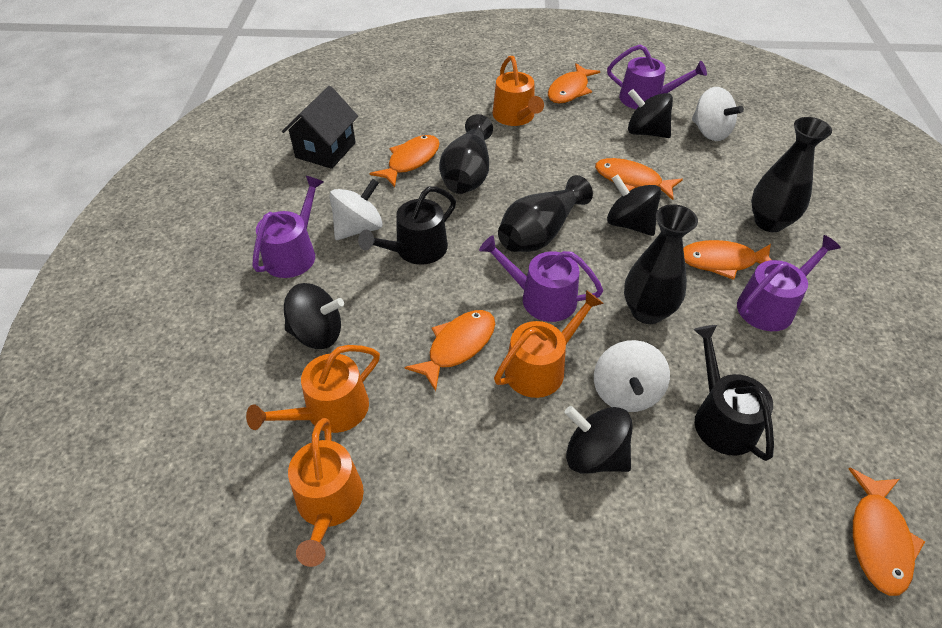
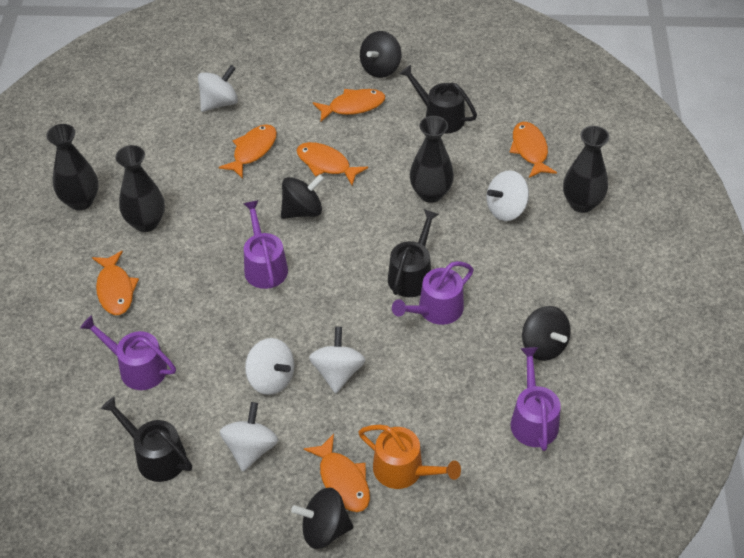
black house: [282,86,358,169] = 1 -> none = 0
black watering can: [358,186,456,265] [693,325,774,461] = 2 -> [101,396,192,482] [388,209,439,297] [400,65,477,134] = 3
orange watering can: [246,345,380,433] [288,418,364,567] [493,56,544,126] [494,290,604,398] = 4 -> [358,425,461,489] = 1
white spinning top: [330,179,383,240] [594,340,670,412] [692,87,744,141] = 3 -> [198,65,238,112] [220,402,278,472] [245,338,295,395] [309,327,365,393] [487,170,529,221] = 5

